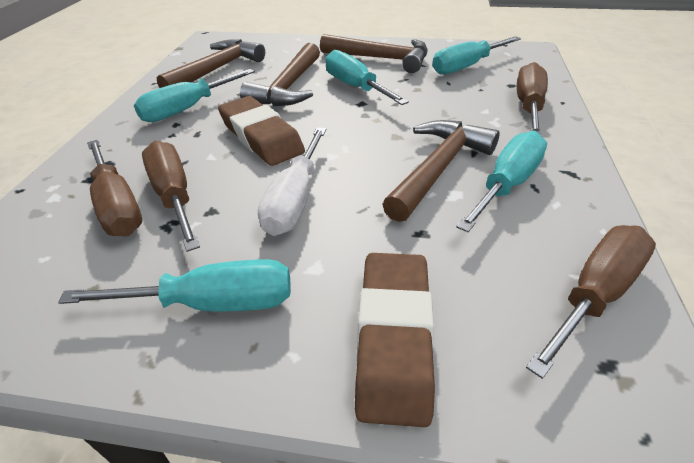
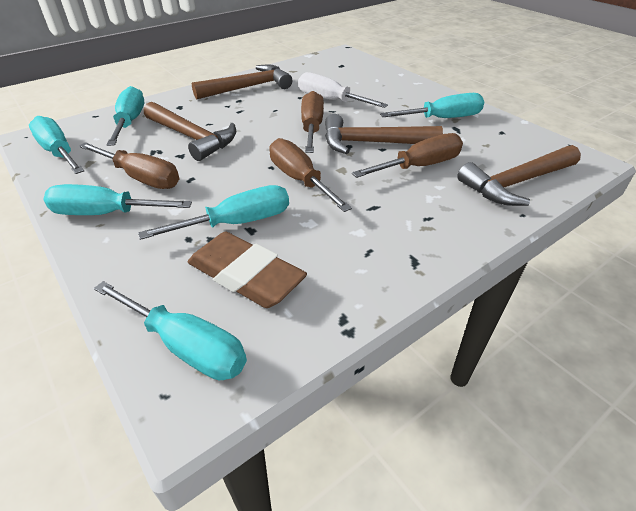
brown eraser: [218,96,305,166] [355,253,435,427] = 2 -> [188,232,307,308] = 1
turquoise screwdriver: [58,259,291,312] [134,69,255,122] [325,50,409,105] [432,36,521,75] [456,131,547,232] = 5 -> [29,116,84,174] [43,184,192,215] [94,281,247,380] [106,86,144,146] [138,185,289,240] [380,93,484,118] = 6

